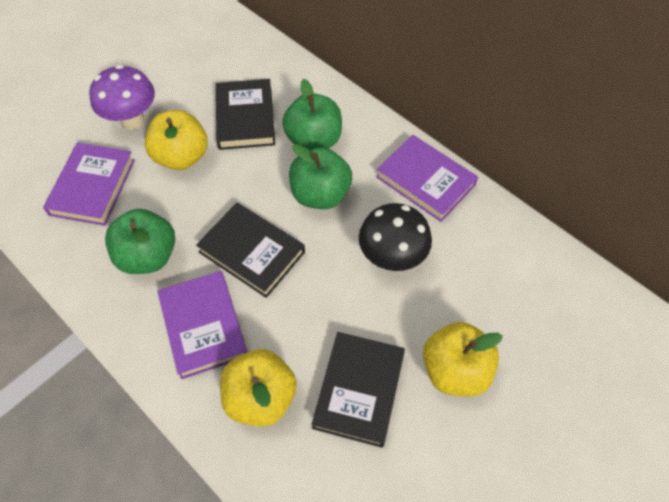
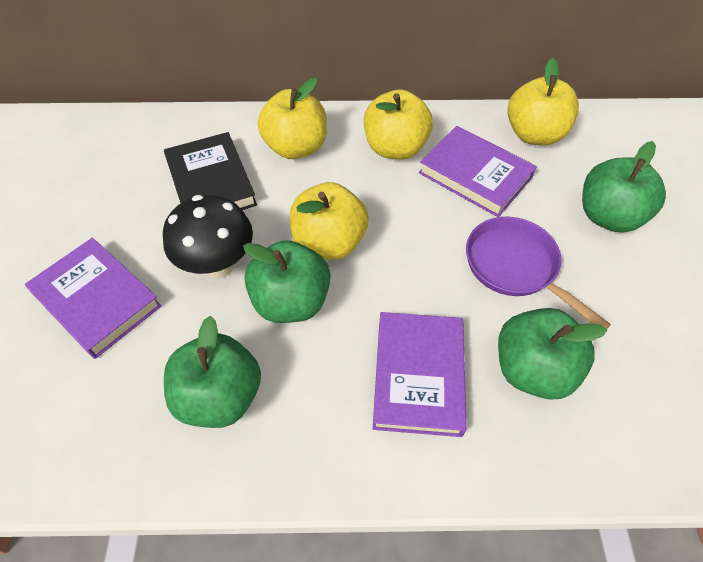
black book: [196,203,305,298] [216,79,275,150] [311,332,405,448] = 3 -> [164,132,257,210] = 1
green apple: [105,209,175,274] [282,79,342,150] [289,144,352,209] = 3 -> [164,316,261,428] [243,240,330,323] [498,308,607,400] [582,141,666,233] = 4
purple mushroom: [89,65,155,130] = 1 -> none = 0
purple pan: none = 0 -> [466,217,611,329] = 1
yellow apple: [145,110,208,170] [220,349,297,426] [423,322,503,397] = 3 -> [258,78,327,159] [290,182,369,260] [364,90,433,160] [508,58,579,145] = 4

